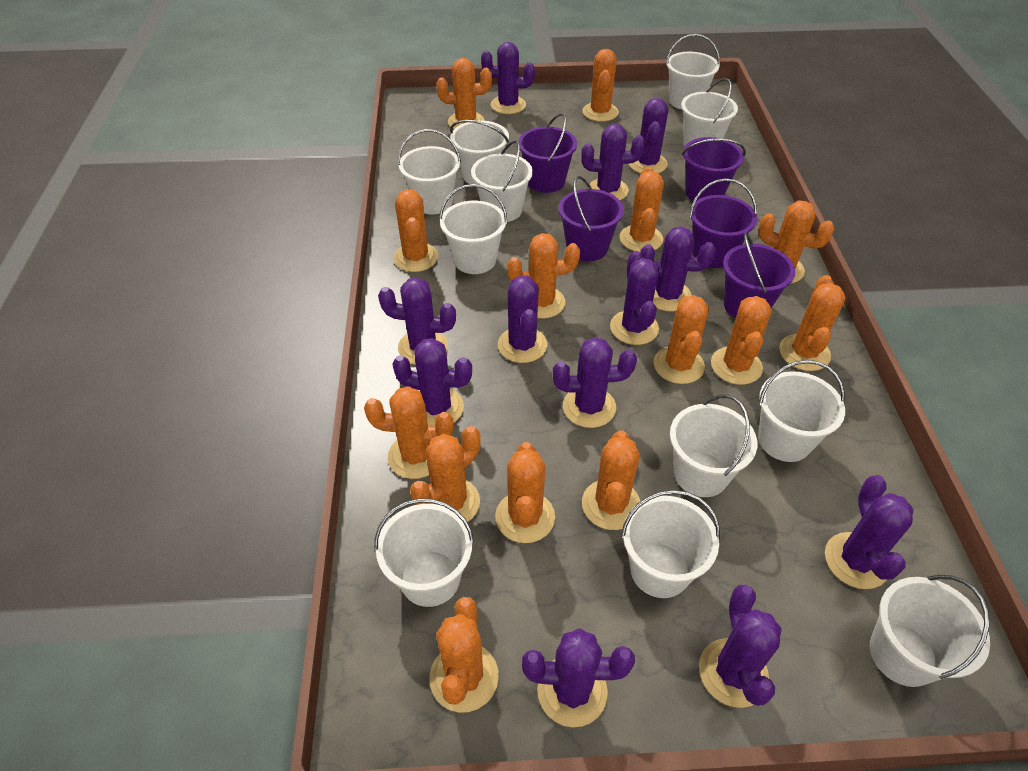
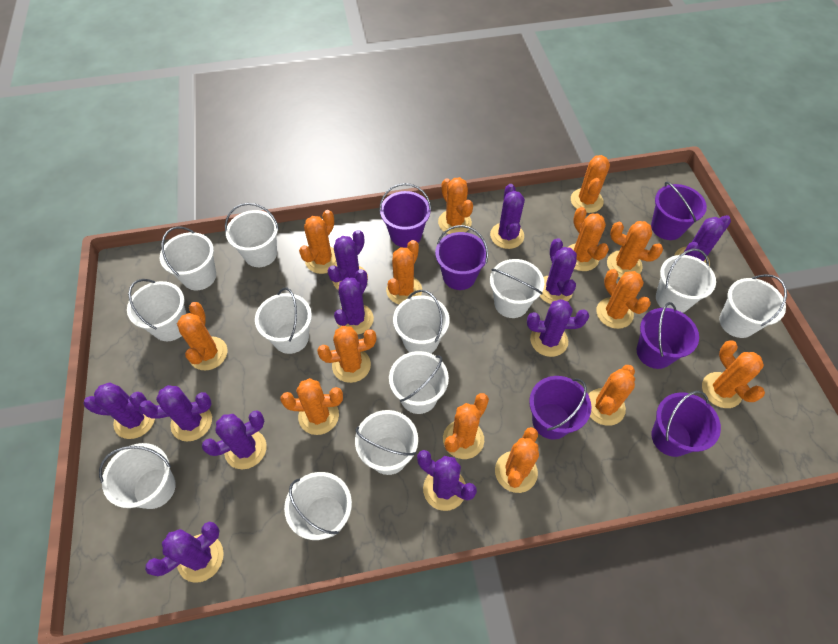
purple bucket: [518,113,577,193] [558,176,624,261] [682,137,746,201] [689,178,757,268] [723,232,795,318] = 5 -> [379,183,431,247] [435,225,488,290] [529,376,592,439] [637,302,699,369] [651,182,707,240] [651,391,721,457] = 6
purple cactus: [378,277,456,365] [393,338,472,425] [481,42,535,114] [498,275,547,363] [522,628,635,727] [553,337,637,428] [581,124,645,200] [610,251,659,345] [629,98,668,173] [640,226,715,312] [699,585,782,708] [825,475,913,589] = 12 -> [83,382,155,439] [139,385,212,442] [145,521,224,583] [202,411,267,469] [327,230,368,290] [334,269,374,334] [417,450,477,511] [490,184,525,249] [527,299,589,357] [540,238,577,304] [674,215,731,267] = 11
white bucket: [374,498,474,607] [398,129,461,214] [439,184,508,274] [450,120,509,184] [471,140,533,222] [621,490,720,598] [666,34,720,109] [670,395,757,497] [681,78,738,146] [758,360,845,462] [870,575,990,687] = 11 -> [99,443,176,509] [127,279,186,341] [160,226,216,290] [225,203,279,267] [255,288,312,354] [284,472,352,540] [355,410,418,475] [389,351,449,414] [393,290,450,353] [490,259,544,318] [656,249,716,313] [719,274,787,338] = 12

